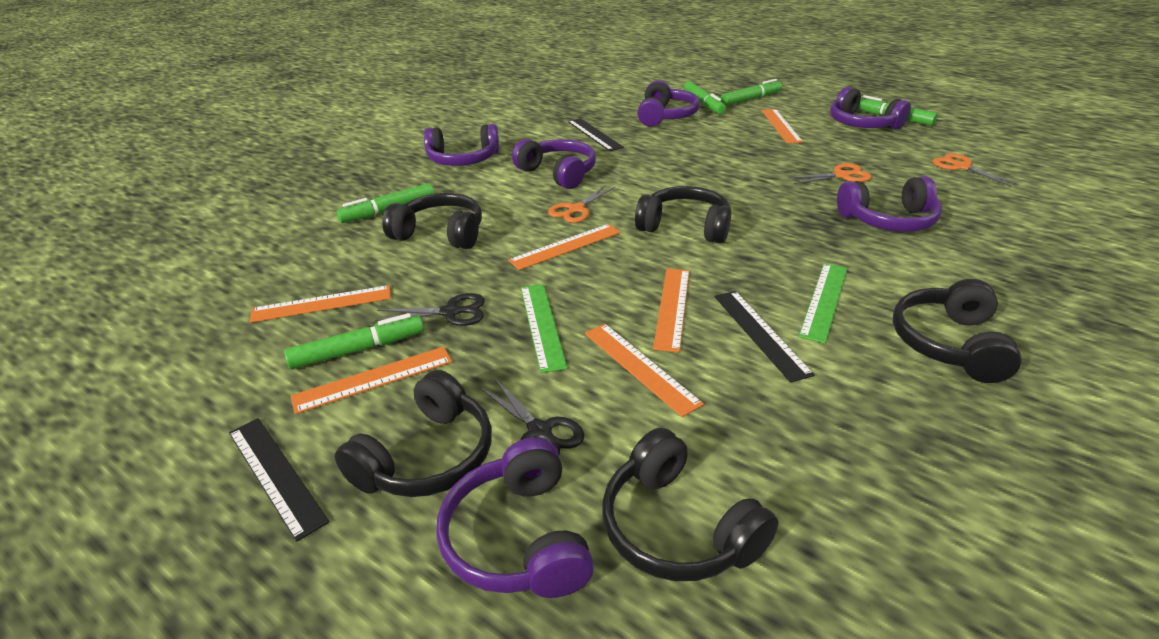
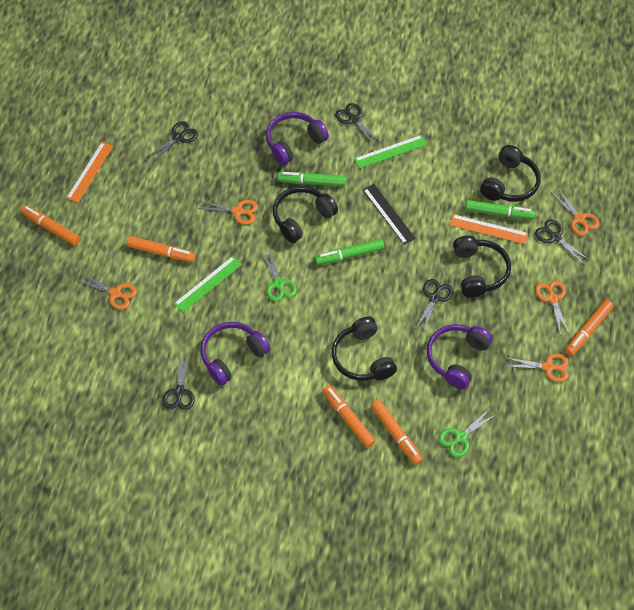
black headphones: [335,370,492,497] [382,193,482,249] [602,428,778,581] [635,186,731,244] [893,279,1022,383] = 5 -> [273,186,338,243] [332,317,397,381] [453,236,511,298] [480,145,541,202] = 4
black ruler: [229,418,329,542] [568,118,624,151] [714,291,815,383] = 3 -> [363,184,416,245] = 1
black scissors: [375,293,485,326] [481,379,584,454] = 2 -> [146,121,198,163] [163,352,195,410] [335,103,380,146] [415,279,453,333] [535,220,589,264] = 5
green marker: [284,313,424,369] [336,183,435,223] [683,82,726,114] [720,79,782,106] [857,95,937,126] = 5 -> [277,172,346,186] [314,239,384,265] [465,200,536,220] = 3
green scissors: none = 0 -> [261,249,297,302] [438,409,497,457] = 2
orange marker: none = 0 -> [21,205,80,245] [127,236,196,262] [322,385,376,448] [371,400,423,465] [565,300,614,356] = 5
orange ruler: [249,285,391,323] [291,347,452,414] [508,224,621,270] [585,324,704,417] [653,269,689,352] [761,109,803,143] = 6 -> [66,142,113,203] [450,214,528,244] = 2
orange scissors: [548,185,615,223] [788,163,871,184] [933,153,1019,187] = 3 -> [78,273,137,310] [197,200,258,225] [504,354,569,382] [535,280,569,336] [551,189,600,236] = 5
purple headphones: [424,124,499,166] [436,437,594,598] [512,139,596,189] [637,80,700,127] [830,87,911,130] [837,176,942,232] = 6 -> [201,322,270,386] [266,112,329,165] [427,324,493,389] = 3

